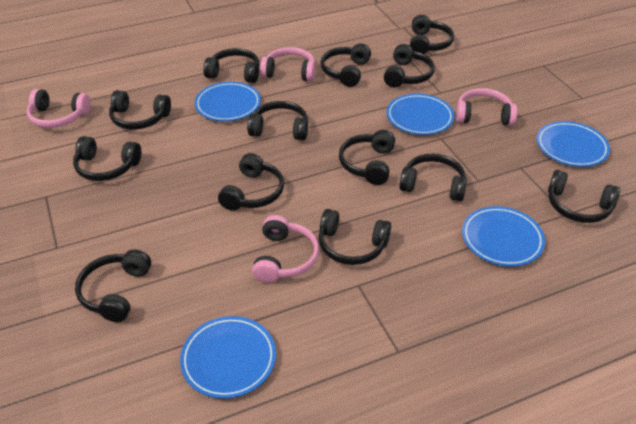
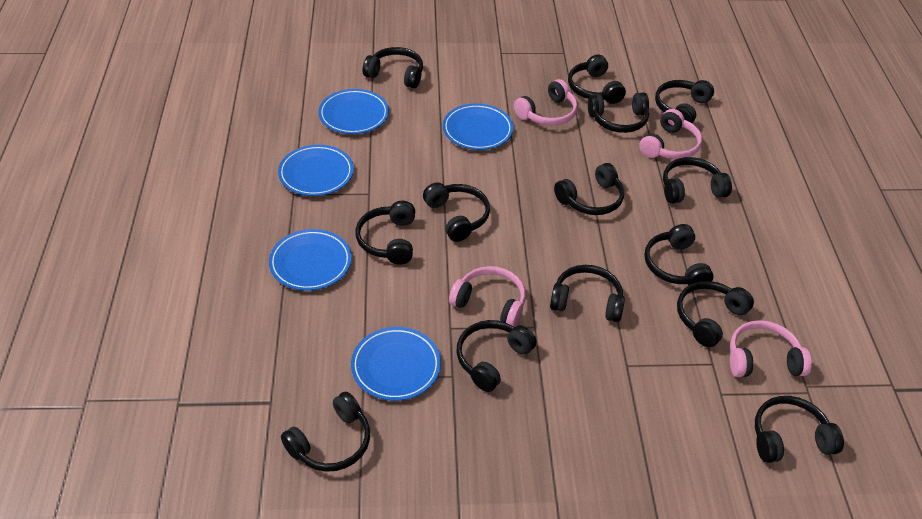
black headphones: [73,136,141,181] [75,249,151,322] [109,90,171,130] [203,48,260,83] [218,153,284,211] [247,101,308,140] [319,209,391,265] [320,43,371,87] [339,130,395,185] [384,44,435,87] [399,154,467,201] [410,15,454,54] [548,170,620,223] = 13 -> [281,392,370,472] [355,201,415,265] [363,47,423,88] [423,183,490,242] [456,320,537,392] [550,265,625,322] [554,163,624,215] [568,55,626,104] [588,92,649,133] [644,224,714,286] [655,80,714,123] [663,157,732,204] [677,281,754,347] [755,396,844,463] = 14

